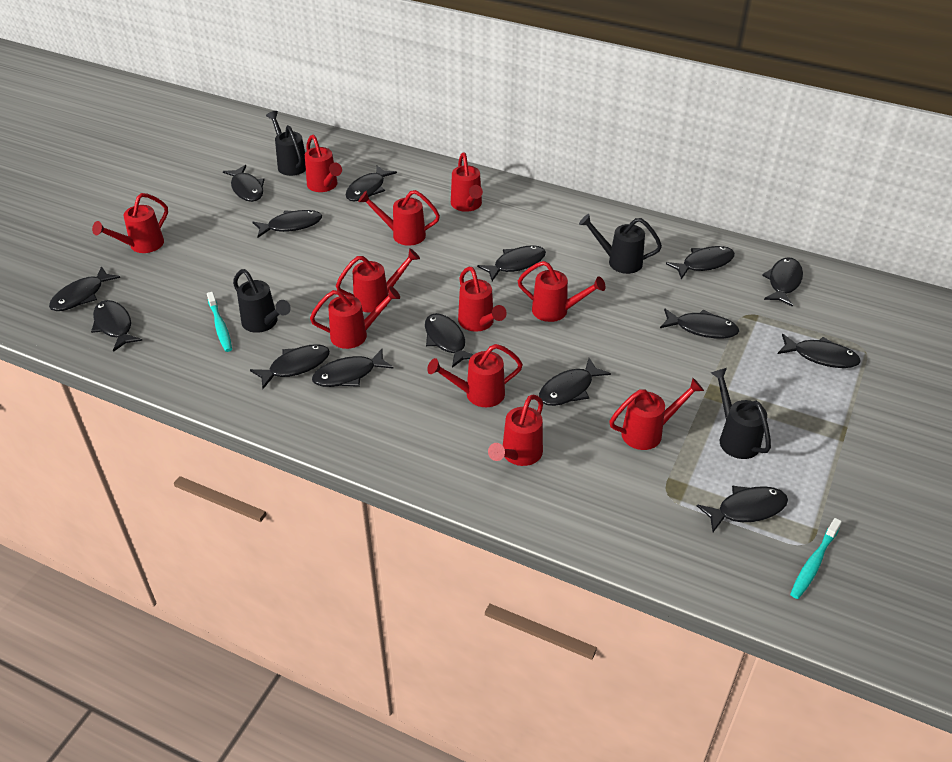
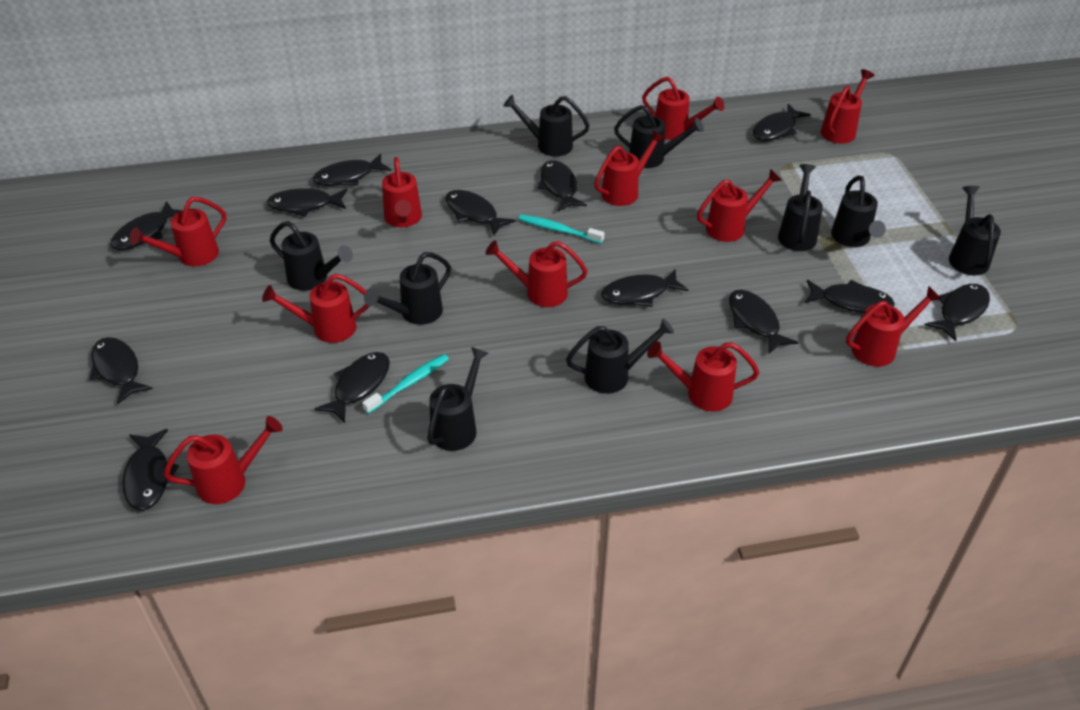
black fish: [49,266,120,311] [91,300,142,352] [223,165,265,202] [250,344,330,389] [253,210,322,238] [312,349,394,387] [346,165,397,201] [425,313,474,368] [477,245,546,281] [539,358,611,406] [660,308,739,339] [666,246,735,279] [697,485,788,532] [762,258,803,307] [778,334,861,368] = 15 -> [89,337,153,405] [110,201,182,250] [123,429,179,510] [267,188,347,217] [313,153,391,186] [314,352,390,423] [445,190,516,235] [537,160,587,211] [601,269,688,307] [729,290,798,354] [753,104,811,141] [805,280,895,313] [925,284,990,341] = 13
black watering can: [233,269,291,333] [266,111,306,176] [579,214,662,274] [711,368,771,459] = 4 -> [270,221,353,291] [364,252,451,325] [427,347,489,451] [503,95,590,157] [566,318,674,394] [614,105,704,168] [778,164,823,251] [831,176,886,247] [949,186,1001,275] = 9

